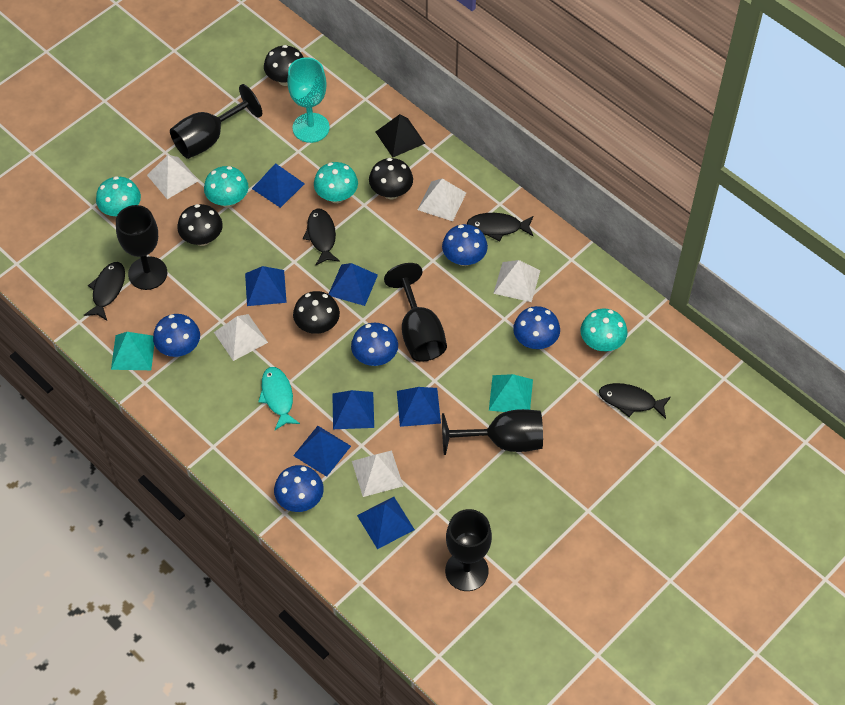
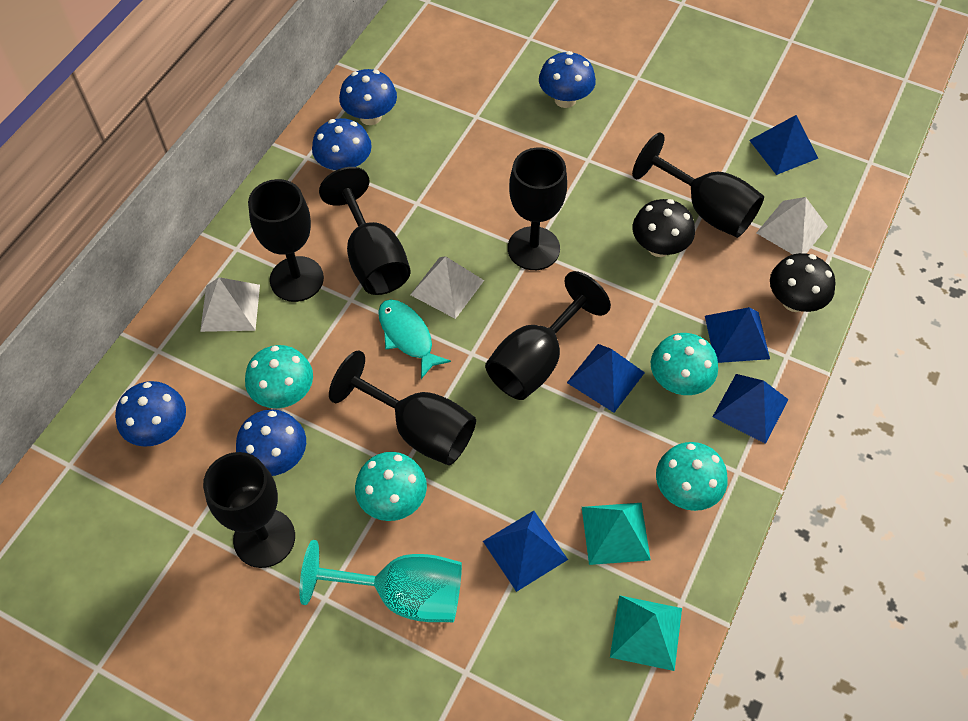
black fish: [84,262,125,321] [303,208,340,265] [467,213,534,241] [599,383,671,419] = 4 -> none = 0
black goblet: [116,205,167,290] [170,84,262,159] [384,263,447,362] [442,409,543,455] [445,509,492,591] = 5 -> [203,452,295,568] [248,179,324,302] [319,167,411,295] [329,350,476,465] [485,271,611,400] [508,148,567,270] [632,133,764,238] = 7
black mushroom: [177,204,223,246] [264,45,304,86] [293,291,340,334] [369,158,413,199] = 4 -> [633,199,695,257] [770,253,836,312] = 2
black pyramid: [376,114,425,158] = 1 -> none = 0
blue pyramid: [245,266,287,306] [252,163,305,208] [293,426,351,477] [329,263,378,306] [332,390,374,429] [357,497,415,549] [397,387,441,427] = 7 -> [483,511,568,592] [567,344,645,413] [705,307,770,363] [713,374,789,444] [749,115,818,175] = 5
white pyramid: [147,155,199,199] [214,314,268,361] [352,451,403,497] [417,178,466,221] [493,260,540,302] = 5 -> [200,277,260,332] [410,256,484,319] [757,197,828,254] = 3

